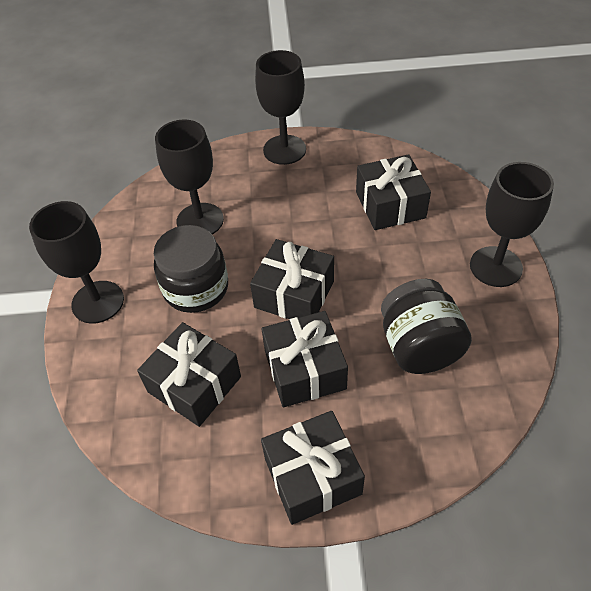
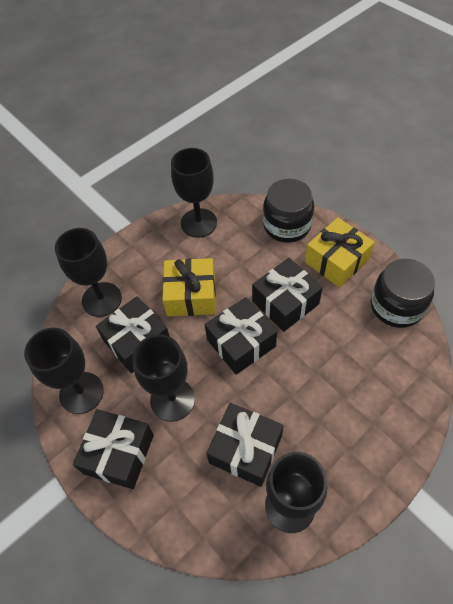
black goblet: [29,201,124,324] [155,120,224,235] [255,50,306,165] [470,162,554,287] = 4 -> [24,328,104,414] [55,228,122,317] [132,334,195,422] [171,148,217,238] [265,452,327,533] = 5
yellow gift: none = 0 -> [162,258,216,316] [305,217,374,288] = 2

